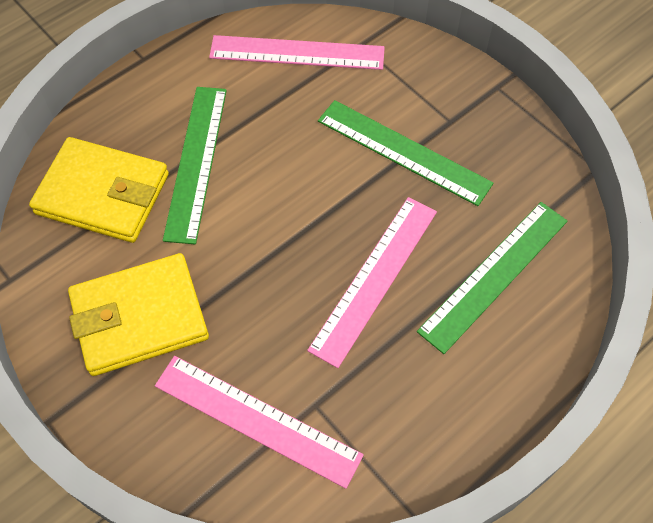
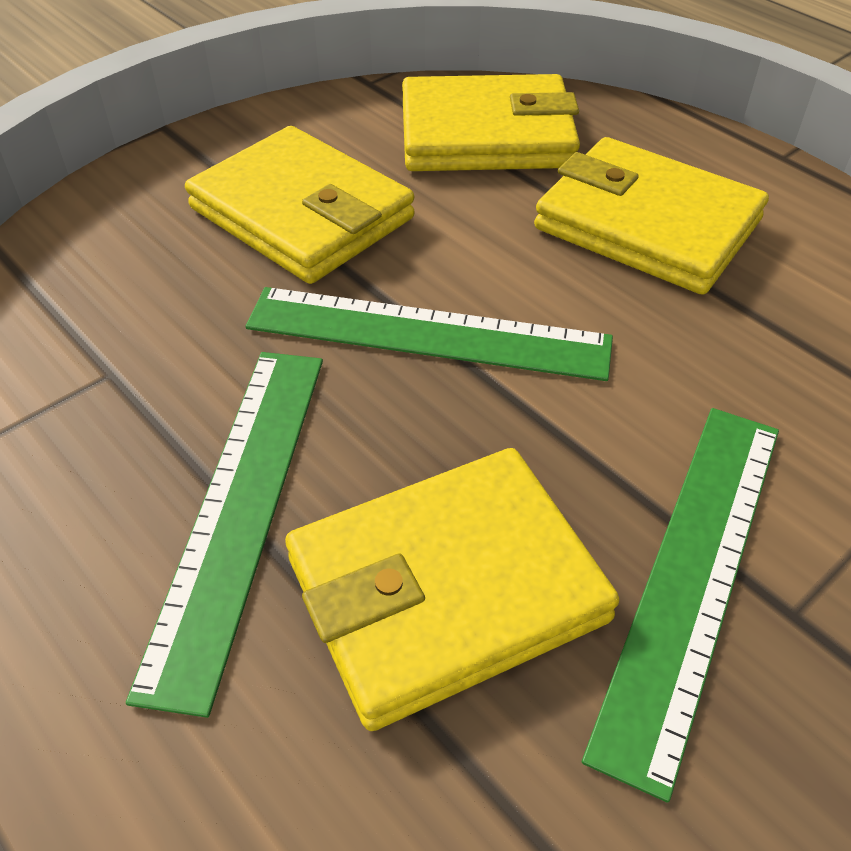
pink ruler: [155,356,364,489] [209,35,385,70] [307,197,437,368] = 3 -> none = 0
yellow wallet: [29,137,169,243] [68,253,209,376] = 2 -> [185,126,415,284] [285,448,619,731] [402,74,580,171] [534,137,769,295] = 4

